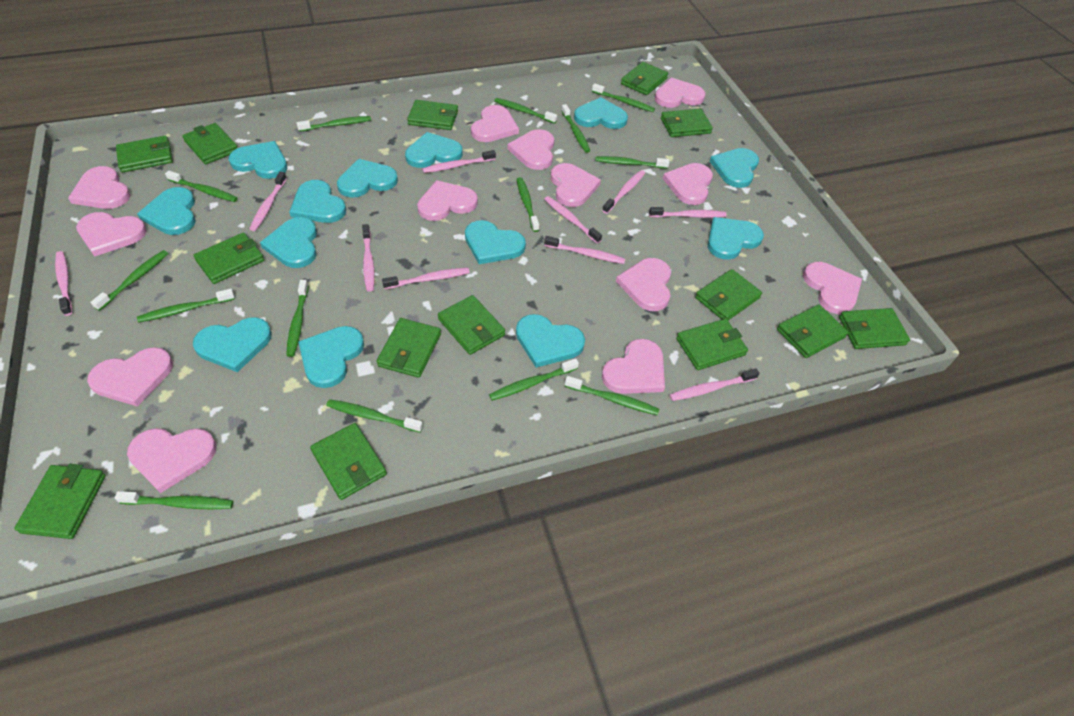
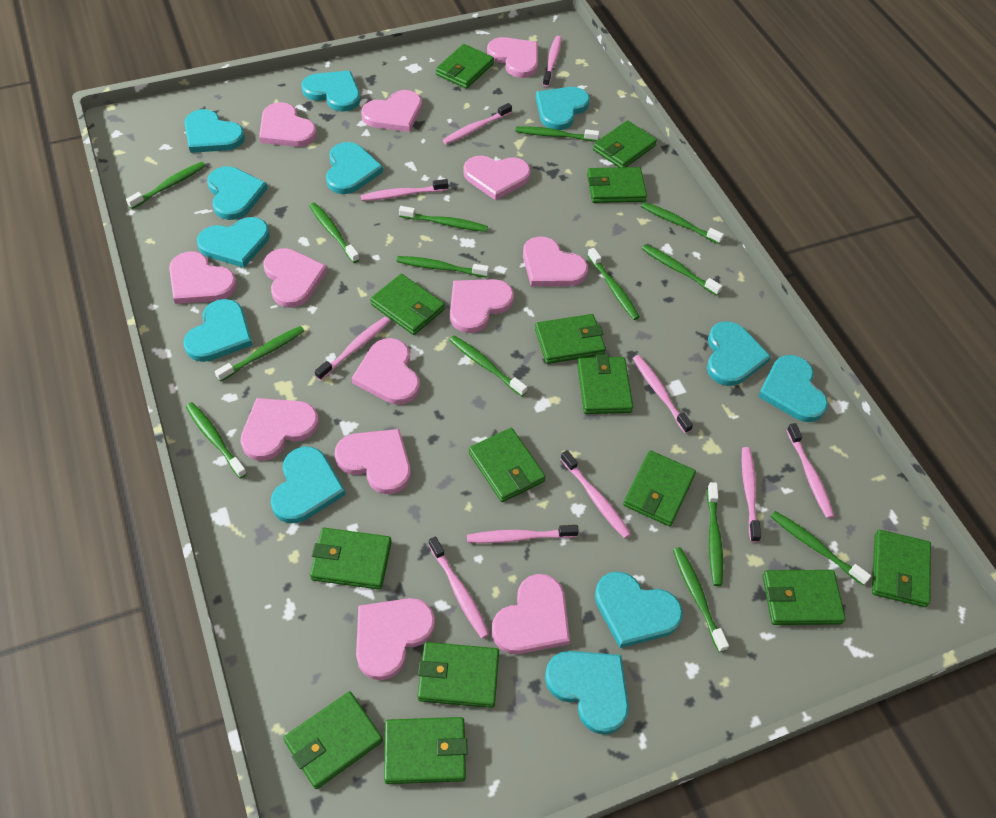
turquoise heart: [137,187,196,235] [193,317,272,372] [229,141,287,179] [260,217,317,268] [289,180,346,223] [298,326,364,388] [337,159,398,198] [405,132,463,168] [465,220,526,264] [516,314,585,368] [574,97,628,129] [708,217,764,260] [710,148,759,188] = 13 -> [183,299,253,362] [184,109,245,153] [197,217,270,268] [207,166,268,220] [271,447,346,523] [301,71,360,111] [326,142,383,194] [536,87,590,130] [545,651,629,735] [595,572,683,648] [707,322,771,386] [758,355,828,422] = 12

